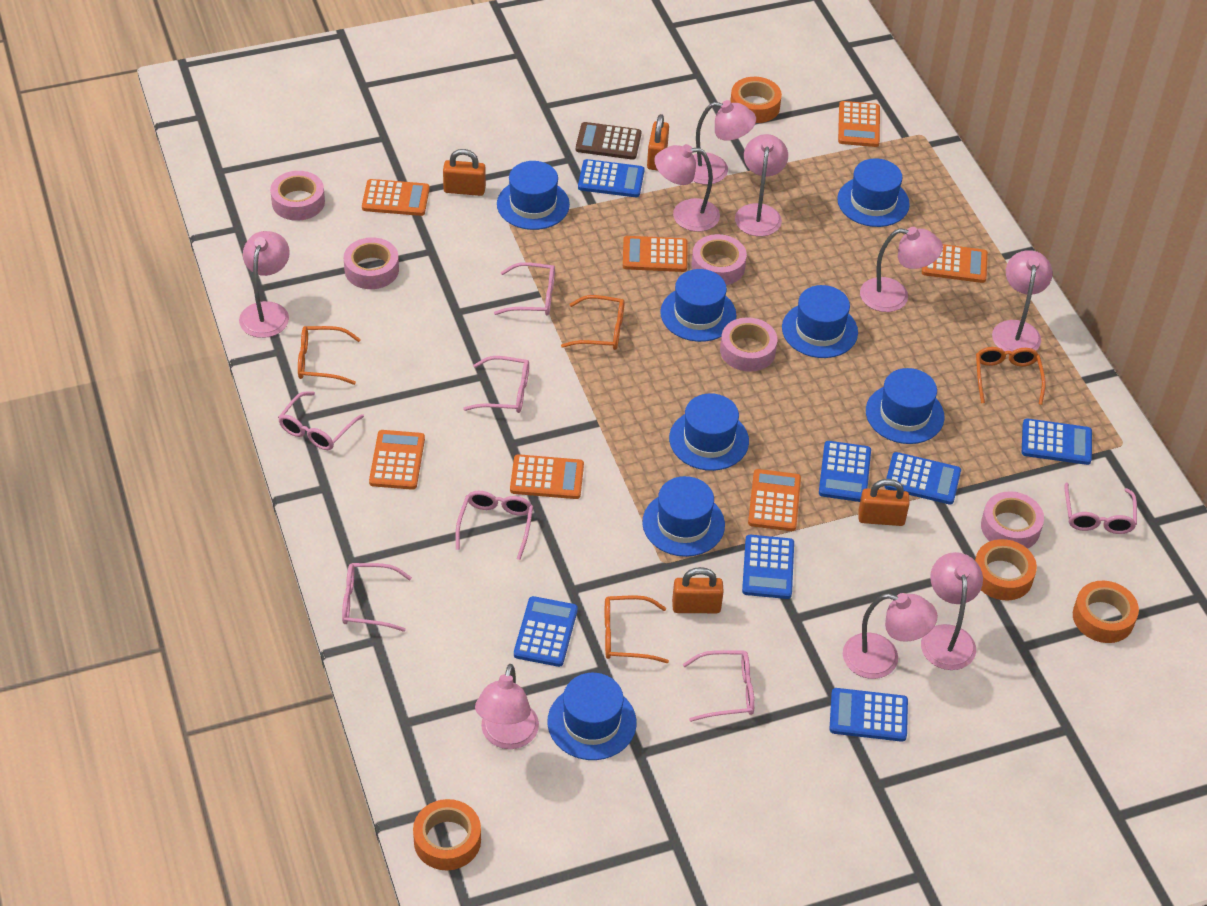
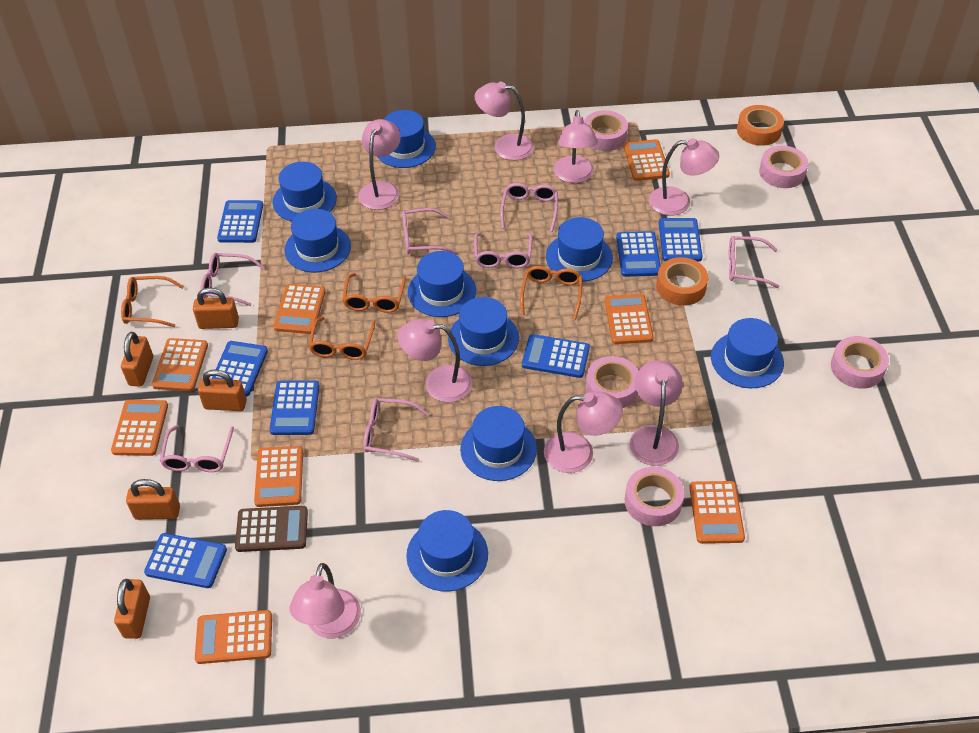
blue hat: [497,161,570,230] [547,673,636,760] [642,476,725,557] [660,269,736,342] [669,393,749,471] [782,285,858,358] [837,159,910,227] [866,368,945,444] = 8 -> [273,162,337,221] [284,209,351,272] [378,110,436,168] [406,510,488,592] [408,251,476,317] [448,297,519,366] [460,406,537,481] [546,217,613,282] [711,318,784,388] = 9
orange calculator: [362,179,430,216] [369,430,425,490] [510,454,584,499] [623,236,687,272] [748,469,801,531] [838,101,880,147] [922,244,988,283] = 7 -> [111,400,168,456] [152,338,208,391] [195,610,272,664] [254,446,303,507] [273,284,326,334] [605,294,654,344] [624,139,670,181] [689,481,745,544] = 8
orange padlock: [443,149,486,196] [647,114,669,171] [672,567,724,613] [858,479,910,526] = 4 -> [114,579,150,639] [121,332,153,387] [126,479,180,520] [193,288,239,329] [198,370,247,411] = 5
orange tape: [413,799,481,870] [730,77,782,123] [975,539,1037,600] [1073,581,1139,643] = 4 -> [656,257,708,306] [737,105,784,146] = 2
pink lamp: [239,231,290,338] [475,664,539,749] [654,144,720,232] [693,100,756,185] [735,134,788,236] [843,593,938,679] [860,227,943,312] [921,552,983,670] [992,250,1053,351] = 9 -> [290,563,361,638] [358,119,401,210] [398,319,472,402] [474,82,534,160] [544,391,623,473] [554,110,598,183] [630,360,683,466] [649,138,719,216] = 8

